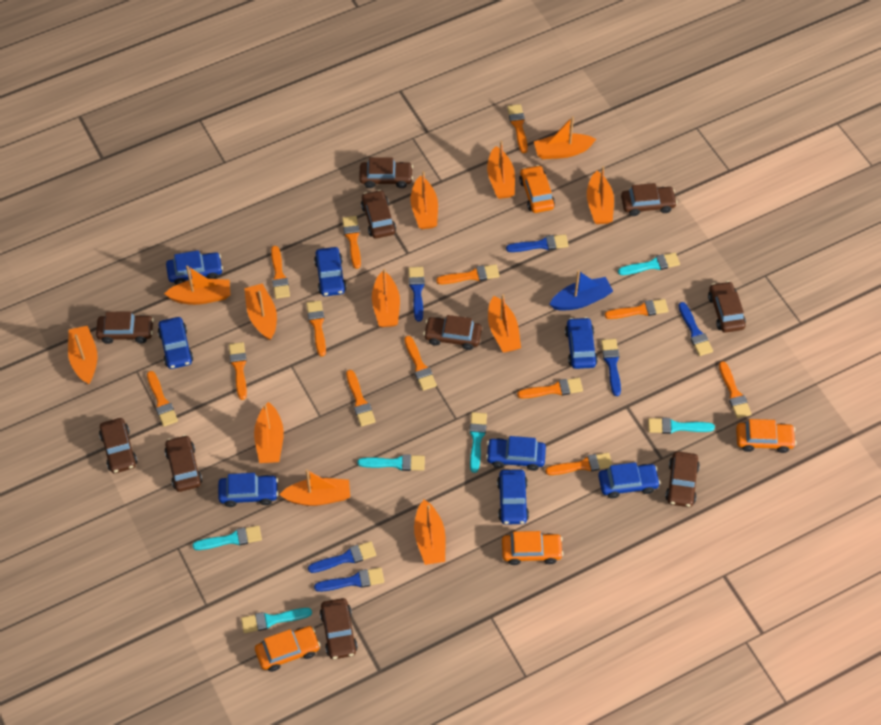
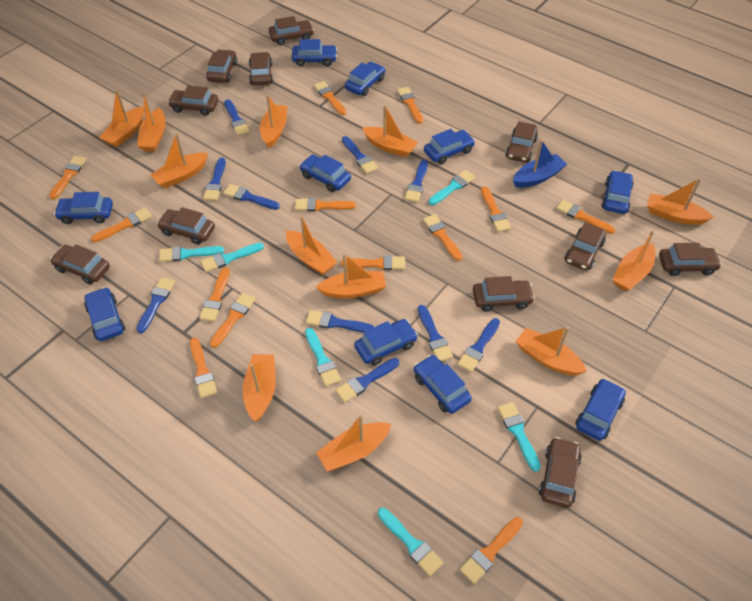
blue brush: [308,541,376,573] [314,568,384,592] [408,267,425,321] [506,234,569,252] [601,339,621,396] [678,302,713,356] = 6 -> [136,277,175,333] [203,158,226,201] [223,184,280,210] [224,99,250,136] [306,310,374,333] [335,358,399,403] [342,136,378,174] [405,160,428,202] [418,305,453,361] [457,318,500,372] = 10
blue car: [158,317,193,369] [166,250,223,285] [218,473,278,507] [314,247,347,296] [486,436,546,471] [497,470,529,524] [565,317,598,369] [598,462,660,498] = 8 -> [54,192,113,224] [84,287,125,341] [292,39,337,66] [300,154,351,192] [345,62,385,96] [354,319,418,366] [414,355,472,414] [424,129,475,164] [575,378,626,441] [601,170,634,214] = 10
brown car: [96,311,154,344] [99,418,137,473] [165,435,202,492] [320,598,358,659] [359,157,413,188] [361,190,396,239] [423,315,482,350] [621,183,677,216] [665,451,700,507] [708,281,746,333] = 10 -> [50,245,110,284] [157,207,215,245] [168,85,218,116] [206,49,237,83] [249,52,273,85] [269,16,314,45] [473,276,535,312] [505,121,538,162] [539,437,582,508] [564,222,606,270] [659,243,722,276] = 11
orange car: [255,626,320,672] [502,531,564,565] [519,165,555,213] [736,419,796,453] = 4 -> none = 0

